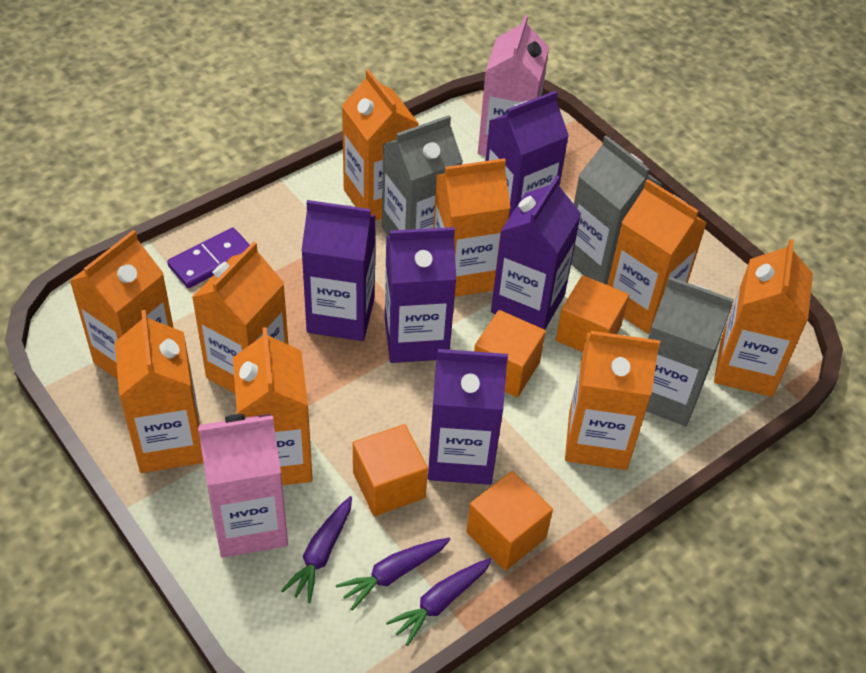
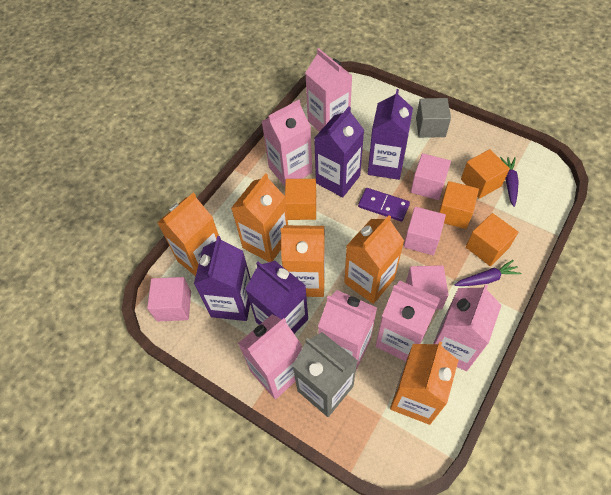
grey carton: [382,115,463,236] [571,135,662,285] [646,277,734,426] = 3 -> [292,332,358,417] = 1
grey cube: none = 0 -> [416,98,451,138] = 1
orange carton: [70,230,174,380] [115,310,204,473] [192,242,288,394] [233,327,313,485] [342,69,419,220] [433,158,510,297] [565,331,660,470] [607,179,707,334] [714,239,813,397] = 9 -> [157,193,219,276] [231,173,288,262] [281,225,325,297] [344,215,404,304] [390,341,458,425] = 5
pink carton: [198,414,288,558] [478,15,549,156] = 2 -> [238,314,302,399] [261,100,312,186] [305,48,352,132] [318,290,377,370] [375,281,441,361] [433,284,502,371] = 6
pink cube: none = 0 -> [147,277,191,322] [404,207,446,255] [406,265,449,309] [411,153,451,200] = 4
purple carrot: [281,496,352,603] [335,538,450,611] [386,558,492,646] = 3 -> [455,260,521,286] [500,157,519,207] = 2
purple carton: [301,200,376,341] [385,227,456,363] [428,349,508,485] [485,91,569,217] [491,175,581,330] = 5 -> [194,236,251,321] [246,261,308,334] [314,106,364,197] [368,89,413,180] = 4

